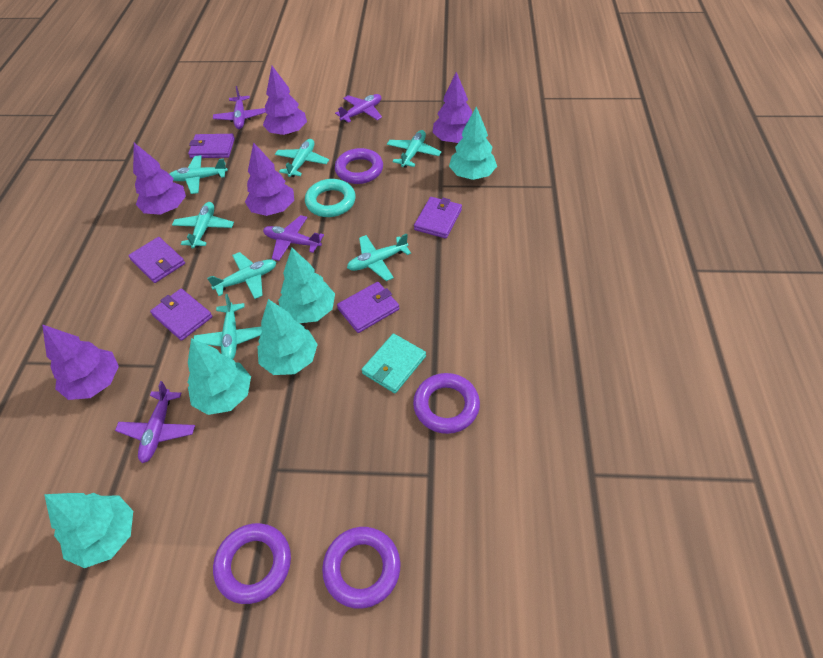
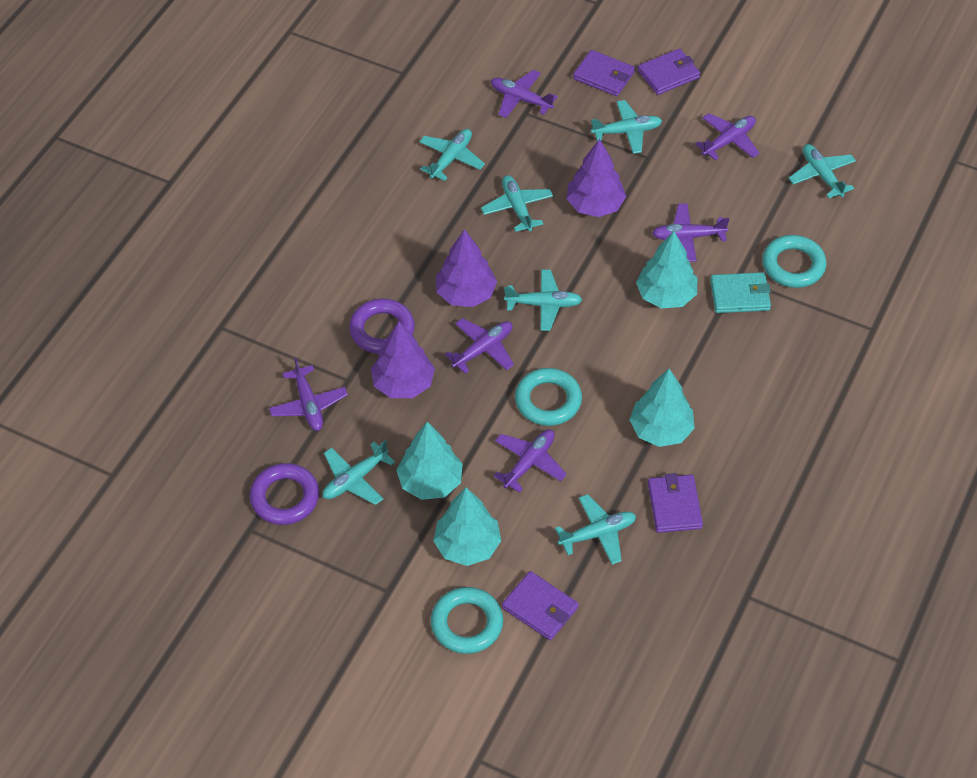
purple plane: [115,381,195,463] [213,86,266,129] [263,215,324,261] [335,94,382,123] = 4 -> [269,357,348,431] [445,318,514,374] [491,70,558,118] [493,430,567,493] [652,203,729,262] [695,113,759,160] = 6
purple ring: [213,523,291,604] [322,527,400,609] [335,148,383,184] [413,373,480,434] = 4 -> [250,463,319,525] [349,299,415,354] = 2
purple tree: [42,324,119,400] [133,143,186,215] [245,142,294,216] [263,66,307,135] [432,72,472,143] = 5 -> [371,322,435,398] [436,229,497,307] [566,139,626,217] = 3
purple wallet: [128,237,185,283] [150,289,213,341] [188,134,235,158] [337,282,399,333] [414,197,462,239] = 5 -> [502,571,579,640] [573,50,635,96] [638,48,700,95] [648,473,703,533] = 4
turquoise ring: [305,179,356,217] = 1 -> [431,587,503,654] [515,368,582,426] [762,235,827,288] = 3
turquoise tree: [44,493,133,568] [187,338,251,415] [257,299,318,375] [278,248,335,323] [449,106,497,180] = 5 -> [396,422,463,500] [433,488,501,566] [629,369,695,447] [636,231,697,309] = 4

